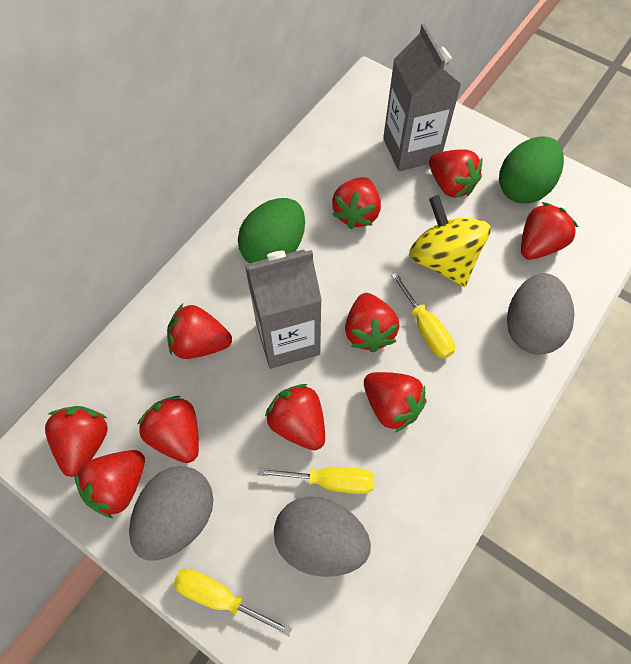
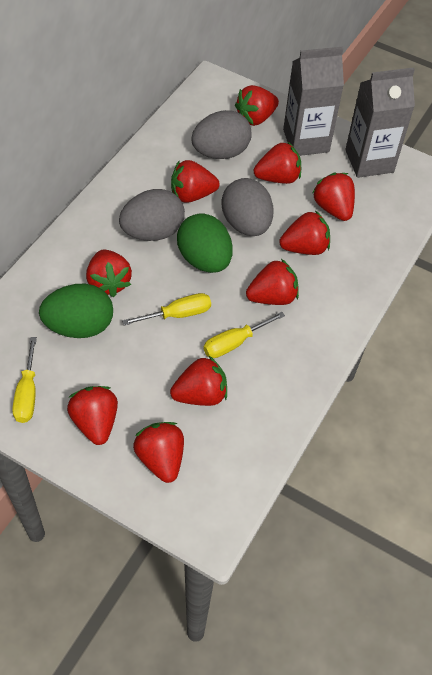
yellow spinning top: [409,195,491,287] = 1 -> none = 0

